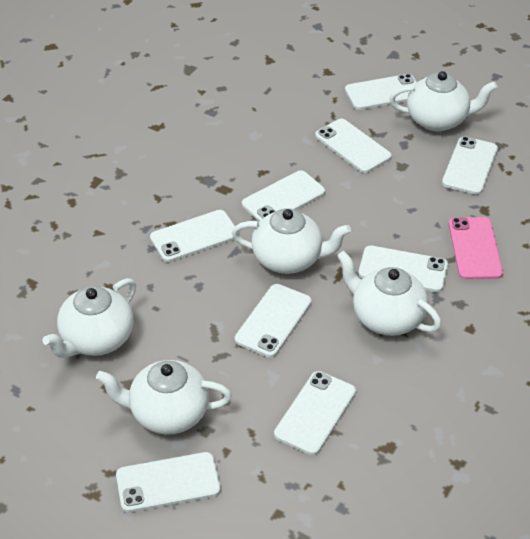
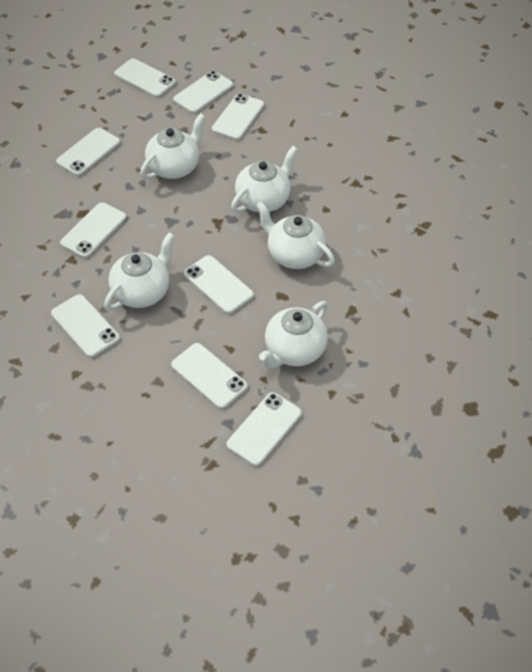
pink phone: [449,217,503,280] = 1 -> none = 0

